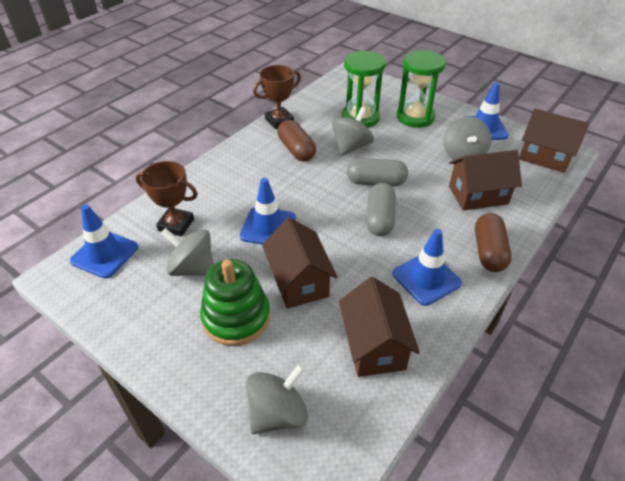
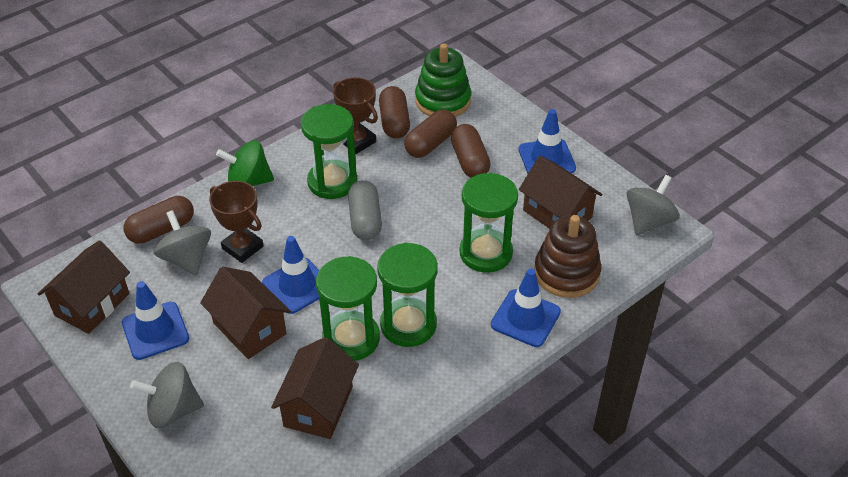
brown capsule: [277,120,316,162] [475,213,512,272] = 2 -> [124,196,194,244] [379,86,410,139] [404,110,457,158] [451,124,491,178] = 4
brown stacking toy: none = 0 -> [534,215,602,298] = 1
green hourglass: [342,51,386,128] [397,50,446,128] = 2 -> [301,104,357,199] [316,256,380,361] [377,243,438,347] [460,173,518,273] = 4
green spinning top: none = 0 -> [216,140,274,186] = 1
grey capsule: [347,158,408,186] [366,183,396,236] = 2 -> [348,180,382,240] = 1
grey spinning top: [161,228,214,276] [246,364,308,434] [332,107,374,156] [444,116,491,160] = 4 -> [130,362,204,428] [154,210,211,276] [627,175,680,235] = 3

